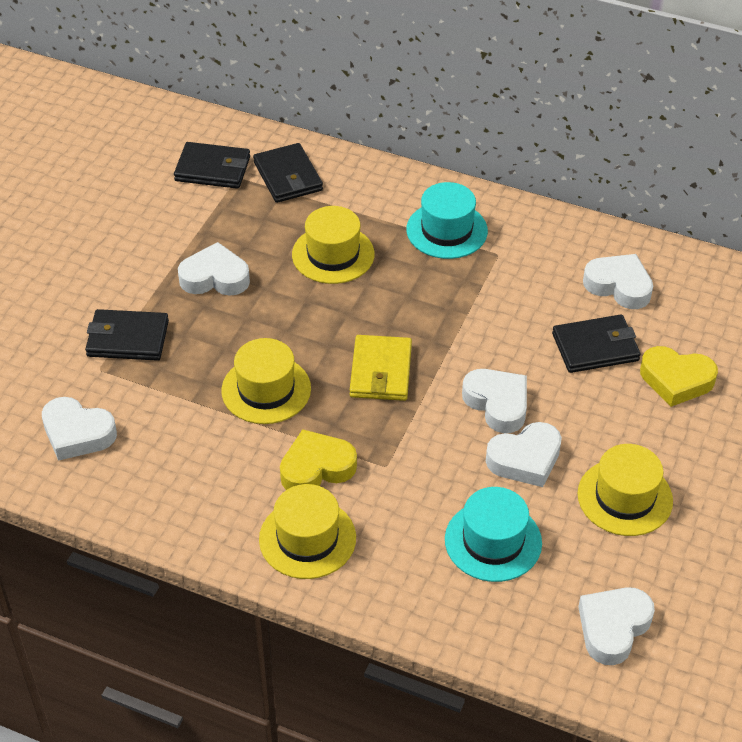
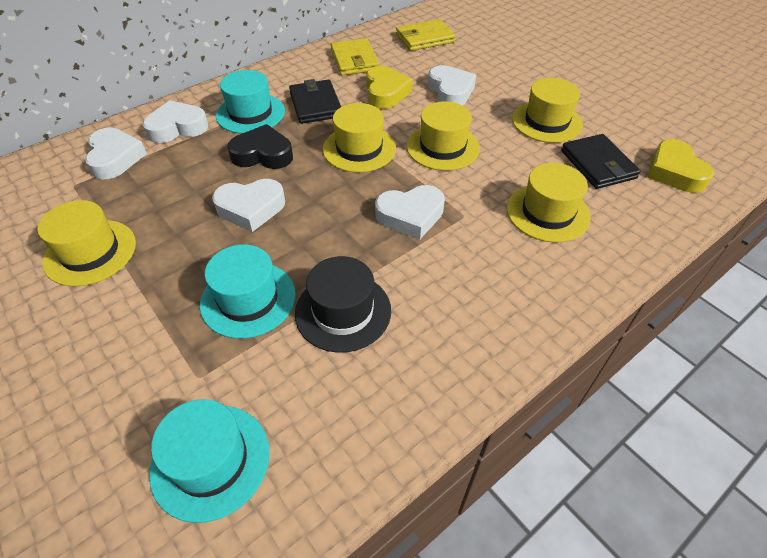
black hat: none = 0 -> [295,256,391,353] = 1
black heart: none = 0 -> [227,124,293,169] = 1
black wallet: [85,309,169,361] [174,142,250,189] [253,143,323,203] [552,315,641,373] = 4 -> [289,79,341,124] [561,134,641,189] = 2
turquoise hat: [406,182,488,259] [445,487,542,582] = 2 -> [149,399,270,523] [200,245,296,339] [216,70,285,134] = 3
white heart: [42,397,117,461] [178,242,250,296] [462,369,527,433] [486,422,562,487] [578,587,655,665] [583,254,653,309] = 6 -> [85,128,147,179] [143,100,208,143] [212,179,285,232] [375,185,445,239] [428,65,476,106] = 5
yellow hat: [221,338,311,424] [259,484,356,579] [292,206,374,284] [578,444,673,536] = 4 -> [37,200,136,286] [323,103,396,173] [407,101,480,171] [507,163,591,242] [512,78,583,143] = 5
yellow wallet: [350,335,412,401] = 1 -> [330,38,379,75] [396,19,456,51] = 2

